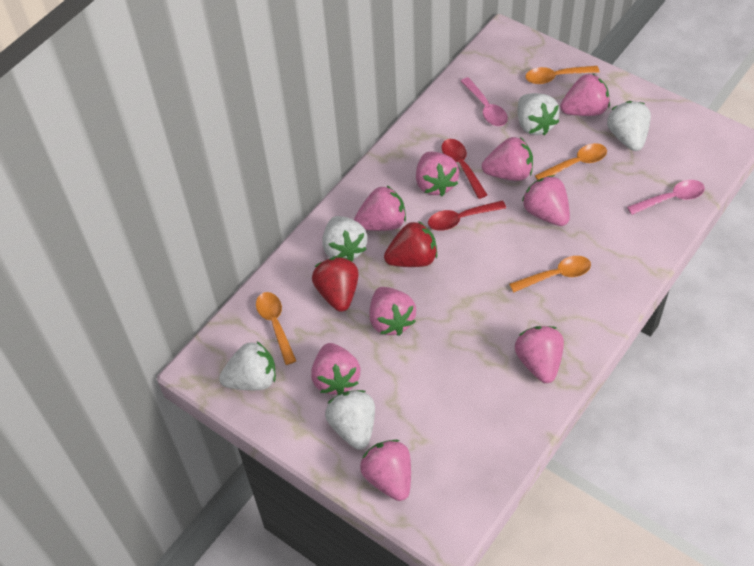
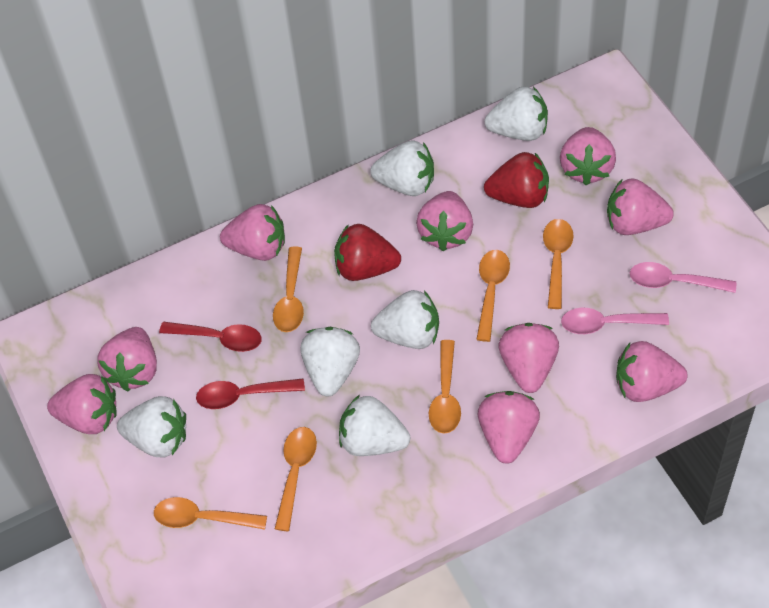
orange spoon: [256,292,296,365] [509,256,591,293] [525,66,599,84] [535,143,607,180] = 4 -> [154,497,267,530] [273,247,304,332] [275,427,317,531] [429,340,461,434] [476,250,510,342] [543,219,574,309] = 6
white strawberry: [219,342,276,390] [322,216,367,261] [325,390,375,450] [518,93,560,136] [607,101,651,151] = 5 -> [117,396,186,458] [300,327,360,396] [339,395,410,456] [371,140,434,196] [371,290,439,349] [485,86,548,141] = 6

